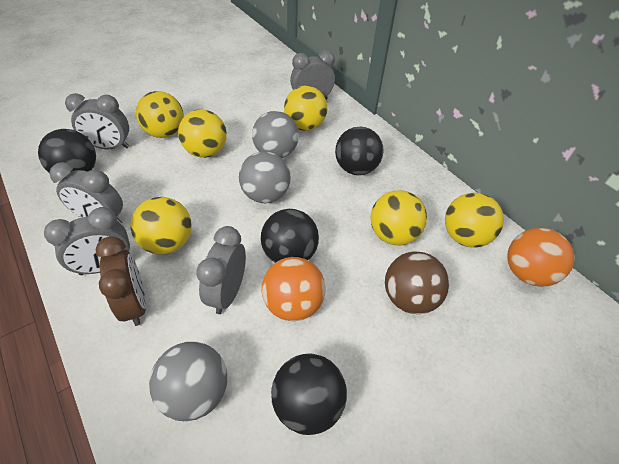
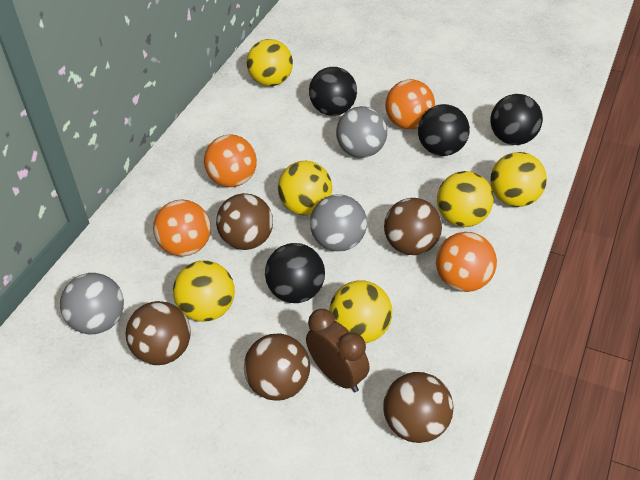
brown ball: [385,251,449,314] = 1 -> [126,301,191,365] [216,193,273,250] [244,333,310,401] [383,372,453,443] [384,198,442,255] = 5
grey clock: [44,207,130,275] [49,162,123,224] [65,93,129,149] [196,226,246,314] [290,50,335,100] = 5 -> none = 0
orange ball: [262,257,326,321] [507,228,575,287] = 2 -> [153,199,211,257] [204,134,257,187] [385,79,435,129] [436,232,497,292] = 4

